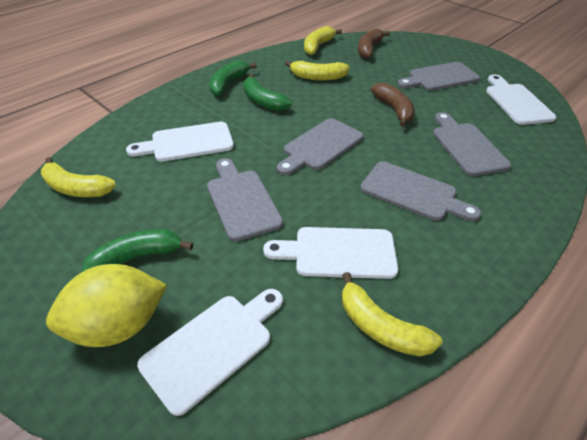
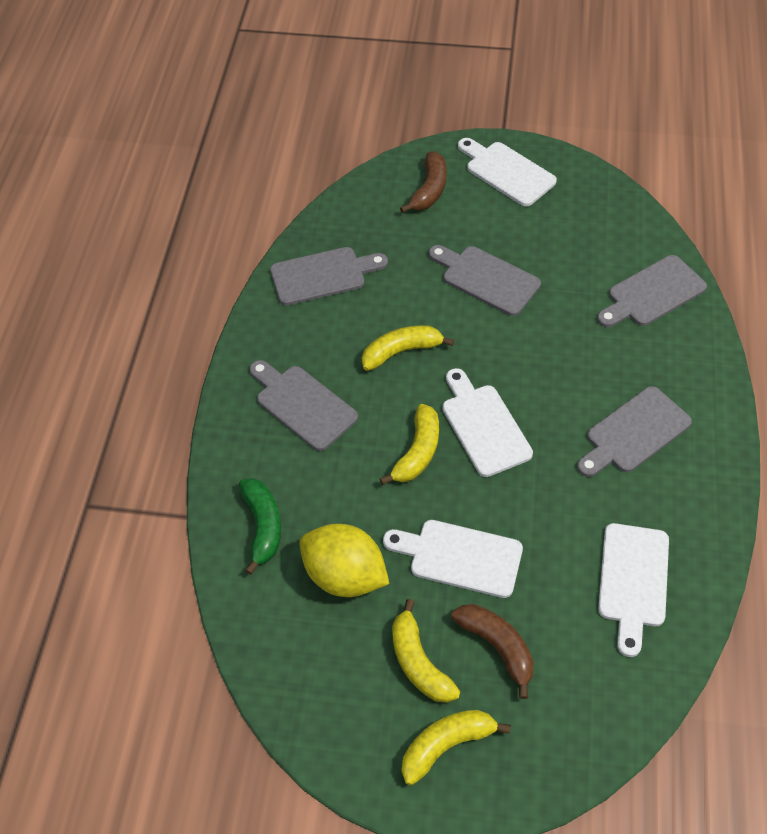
green banana: [82,229,193,272] [209,60,257,96] [243,74,292,111] = 3 -> [239,478,281,575] = 1

